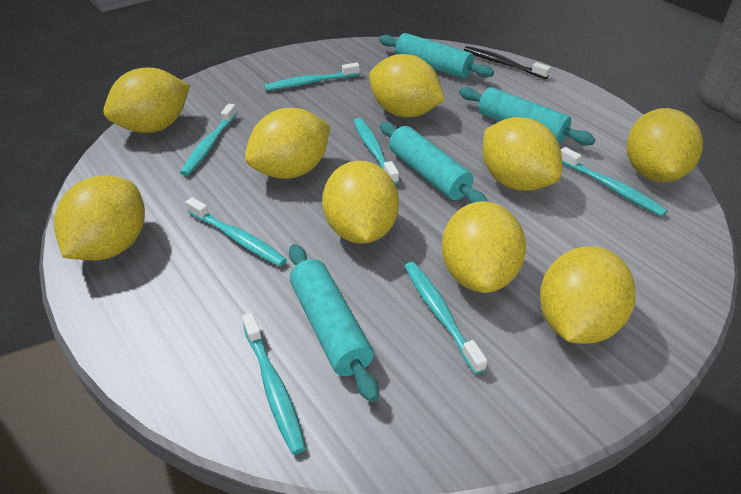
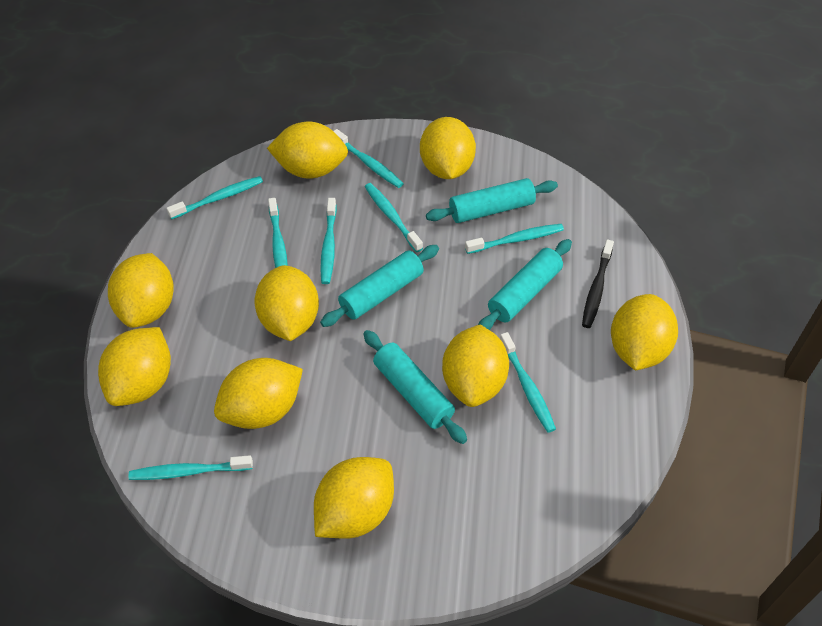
turquoise toothbrush: [180,104,237,176] [186,197,287,266] [242,312,306,455] [264,62,360,91] [354,118,399,184] [405,262,487,374] [561,147,668,216] = 7 -> [129,455,253,480] [166,176,263,220] [268,198,288,268] [320,198,337,284] [334,129,404,188] [365,183,423,252] [465,224,564,254] [500,332,556,433] = 8

